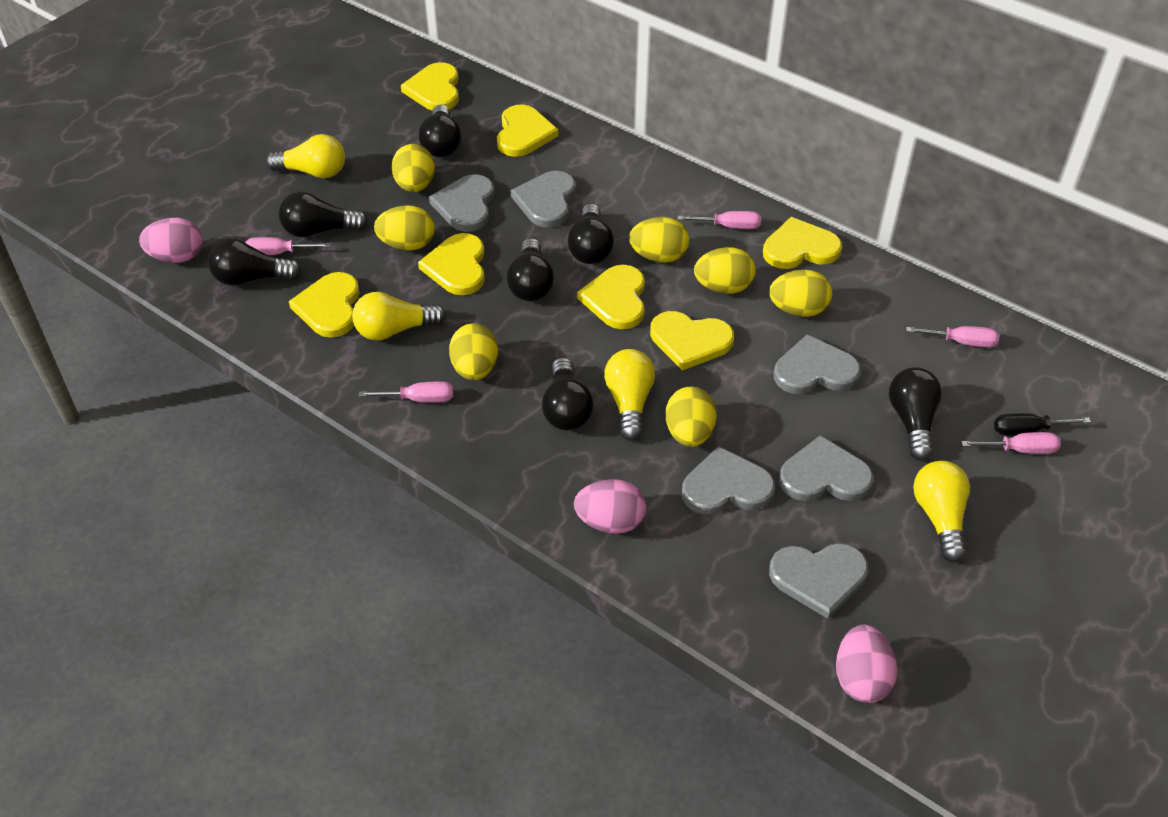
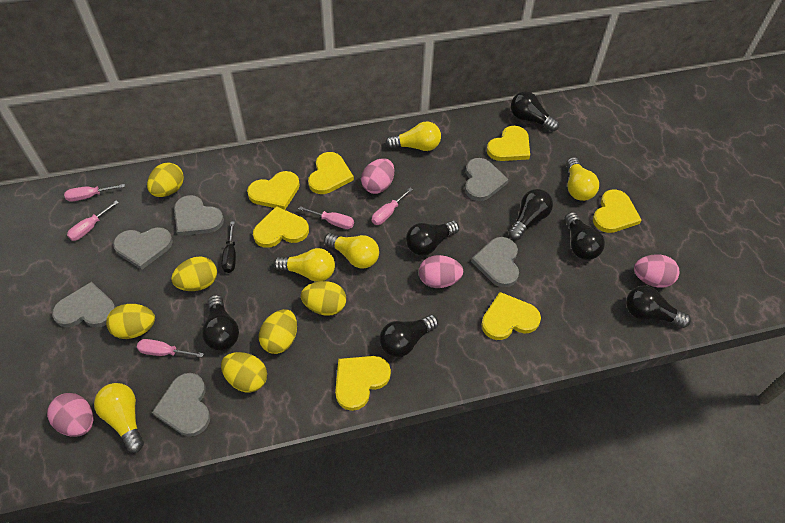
pink egg: [139,218,203,263] [574,479,646,534] [836,624,897,703] = 3 -> [47,393,93,437] [361,158,394,194] [419,255,463,288] [634,255,679,288] = 4
yellow egg: [374,205,435,250] [392,144,435,192] [449,323,498,380] [629,217,689,263] [665,387,717,447] [694,247,756,294] [769,270,832,317] = 7 -> [106,304,155,339] [147,163,184,197] [171,256,217,291] [221,352,267,393] [259,309,297,354] [301,281,346,316] = 6
yellow light bulb: [266,134,345,178] [352,292,446,340] [604,349,655,441] [913,461,970,562] = 4 -> [94,383,144,453] [273,248,335,282] [324,233,379,268] [385,121,441,151] [566,157,599,201] = 5

